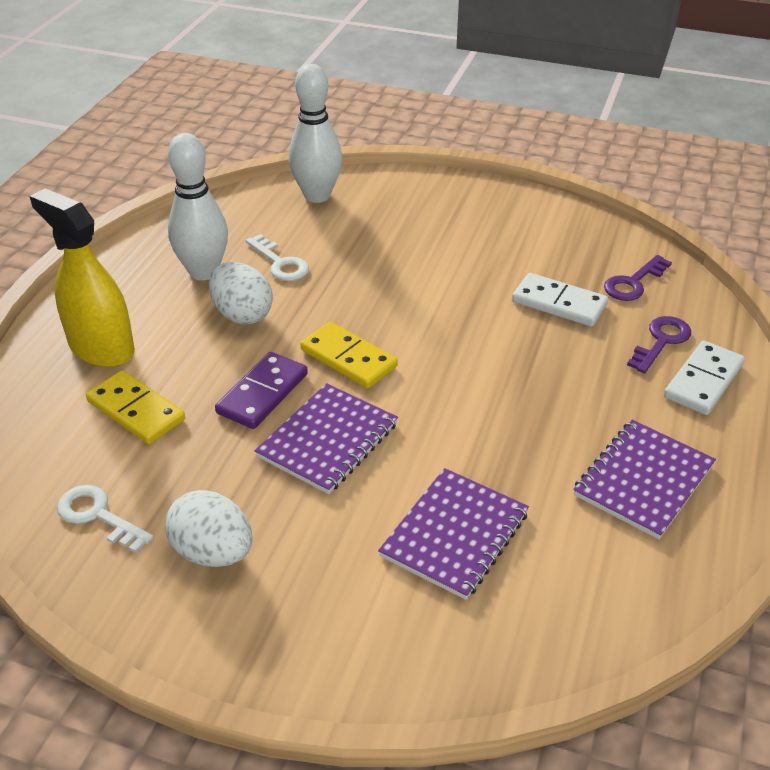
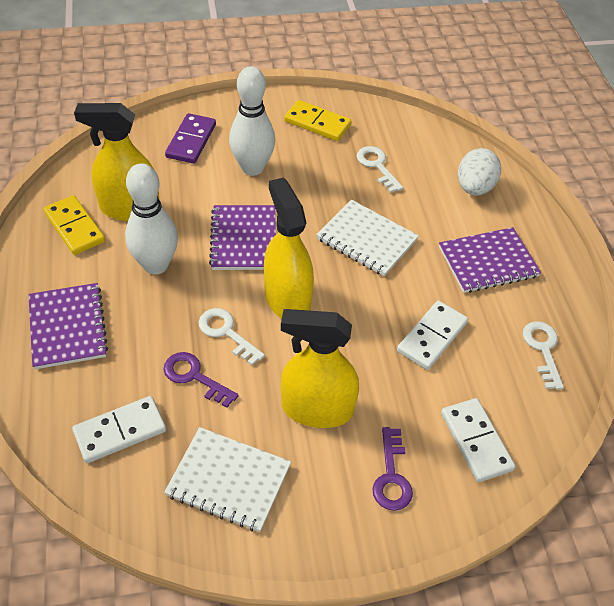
white domino: [512,273,608,327] [664,340,745,415] = 2 -> [72,396,166,463] [397,300,468,370] [441,398,515,482] = 3
white egg: [165,490,253,567] [209,262,273,325] = 2 -> [458,148,501,196] = 1
white key: [57,485,154,553] [246,234,309,281] = 2 -> [199,308,265,365] [357,146,403,193] [523,321,564,390] = 3
white notebook: none = 0 -> [164,427,291,532] [316,200,419,276] = 2
yellow spray bottle: [30,188,135,367] = 1 -> [74,103,160,221] [264,177,314,319] [281,309,359,428] = 3

